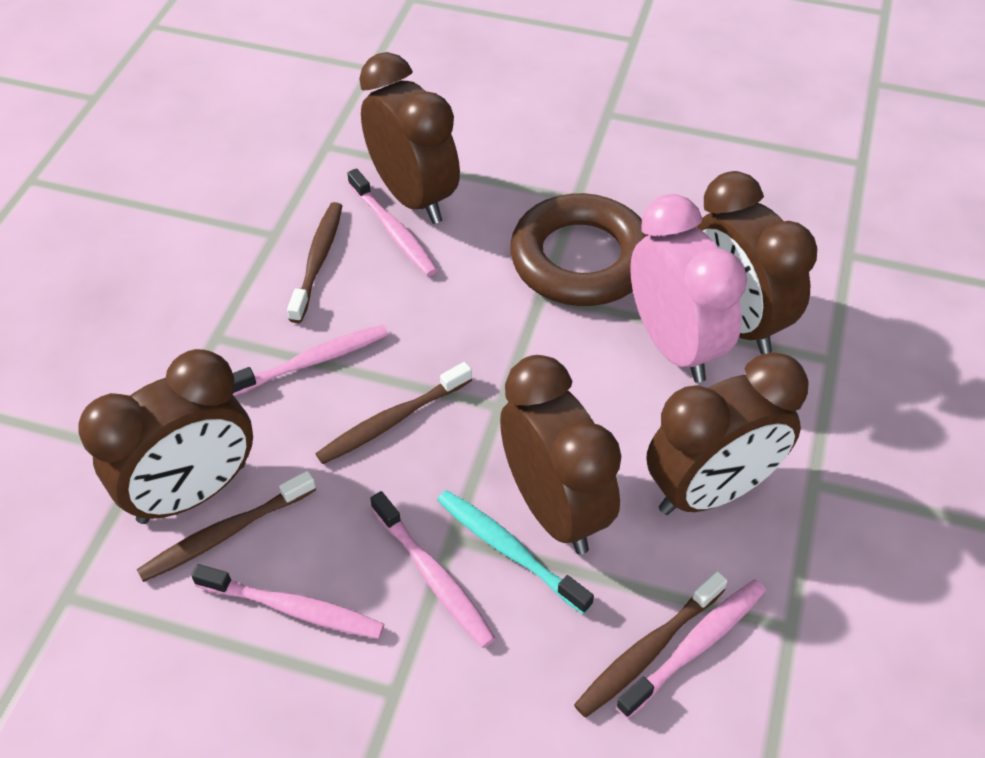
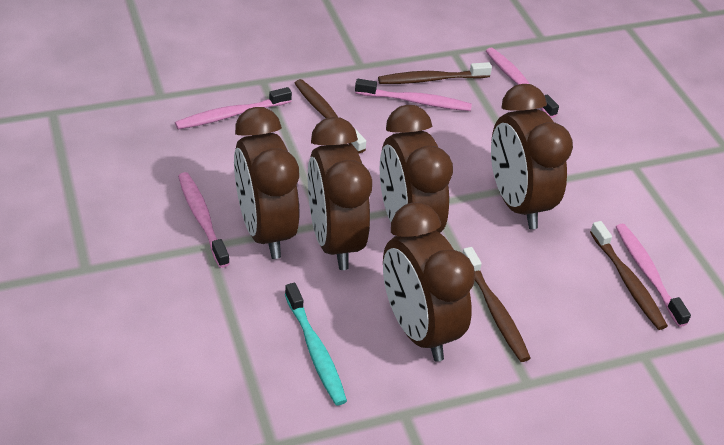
brown ring: [510,193,648,306] = 1 -> none = 0
pink clock: [630,194,747,383] = 1 -> none = 0

